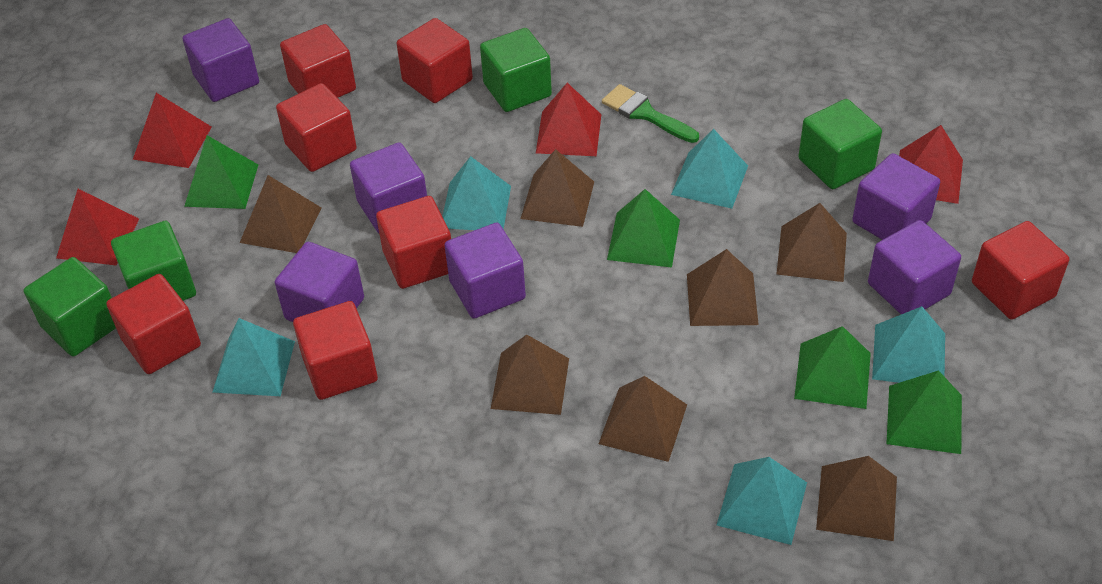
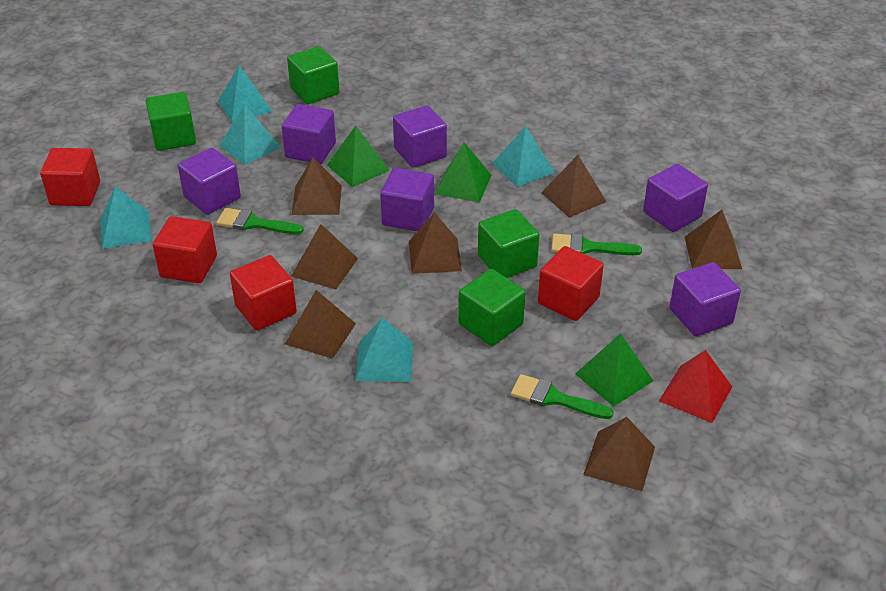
green brush: [602,84,699,143] = 1 -> [216,208,304,234] [511,374,613,419] [551,234,642,255] = 3
green pyramid: [184,135,258,209] [607,189,680,267] [794,326,871,409] [886,370,962,454] = 4 -> [327,126,390,187] [435,142,492,202] [575,333,653,407] = 3
red cube: [106,274,201,374] [276,83,357,172] [280,24,356,98] [293,301,378,400] [376,196,451,289] [397,18,473,103] [972,221,1069,320] = 7 -> [40,148,100,206] [153,216,217,283] [230,255,297,331] [538,246,604,321] = 4
red pyramid: [56,189,139,265] [133,93,212,168] [536,83,601,156] [899,125,963,204] = 4 -> [659,350,732,423] = 1

